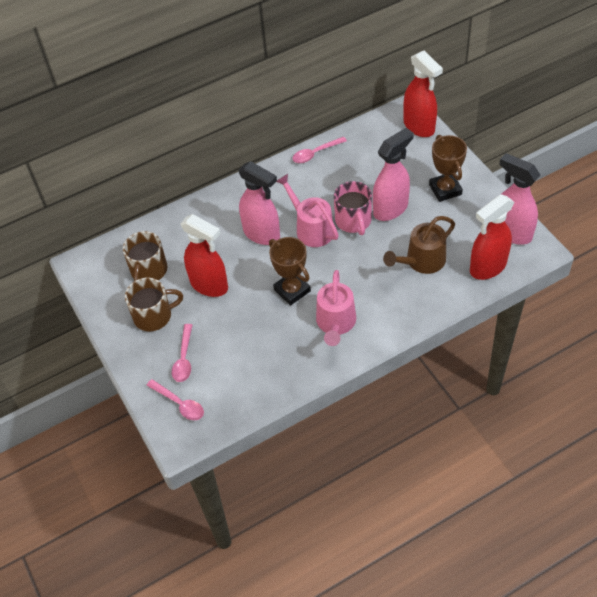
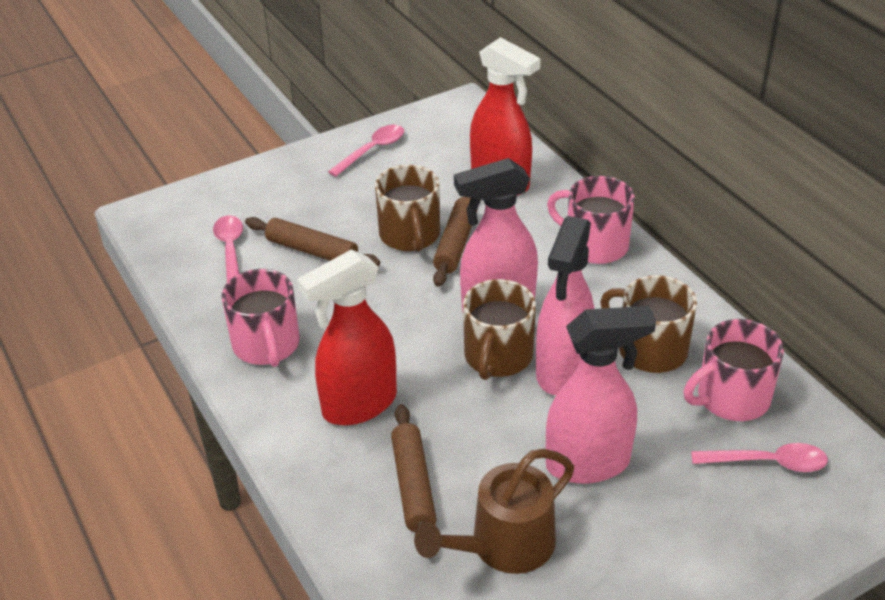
brown mug: [123,231,167,281] [125,278,183,331] = 2 -> [375,165,440,252] [463,279,536,380] [600,275,697,373] = 3
brown rolling pin: none = 0 -> [245,217,380,266] [391,404,437,532] [433,197,478,287] = 3
brown trophy: [269,237,311,306] [429,135,467,202] = 2 -> none = 0
pink mug: [334,181,372,235] = 1 -> [222,269,300,367] [547,176,635,264] [684,319,784,421] = 3
pink watering can: [276,174,339,247] [316,270,356,346] = 2 -> none = 0
red spray bottle: [180,214,228,297] [403,51,443,137] [470,194,514,280] = 3 -> [297,249,397,425] [470,37,541,196] = 2

